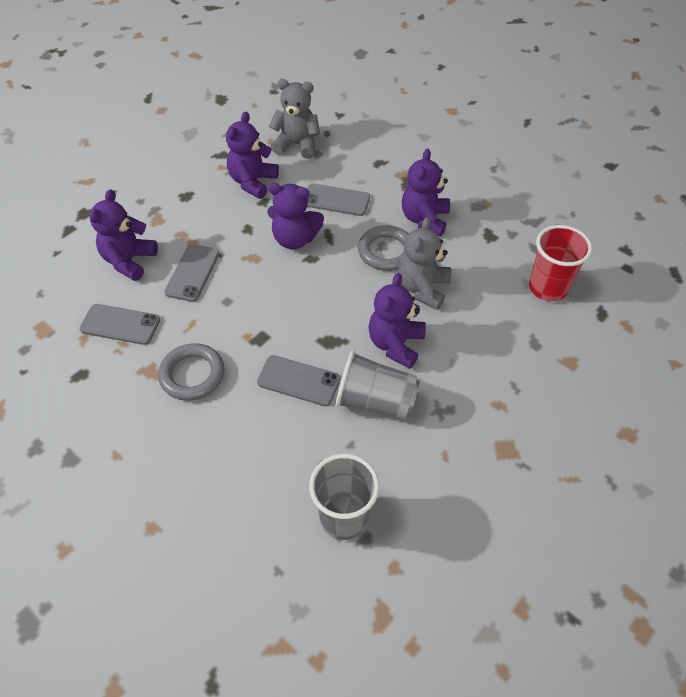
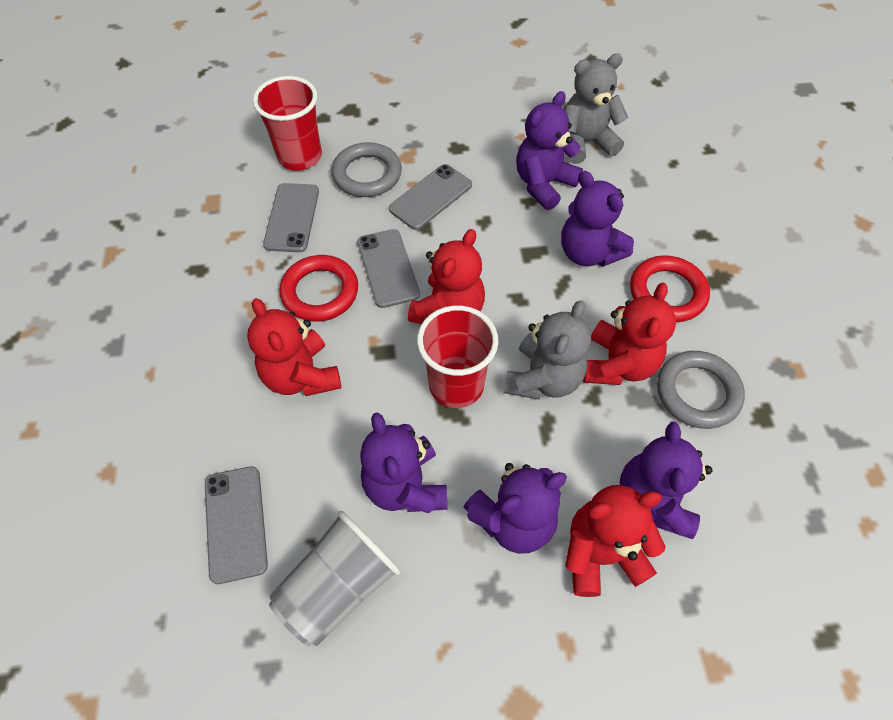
grey cup: [309,454,379,540] [336,351,420,420] = 2 -> [269,510,400,646] = 1
red cup: [529,225,592,302] = 1 -> [253,76,322,171] [417,305,498,408] = 2
red ring: none = 0 -> [279,255,358,322] [630,255,710,322] = 2
red teddy bear: none = 0 -> [247,298,341,396] [408,229,485,324] [565,485,666,597] [583,283,676,385] = 4

